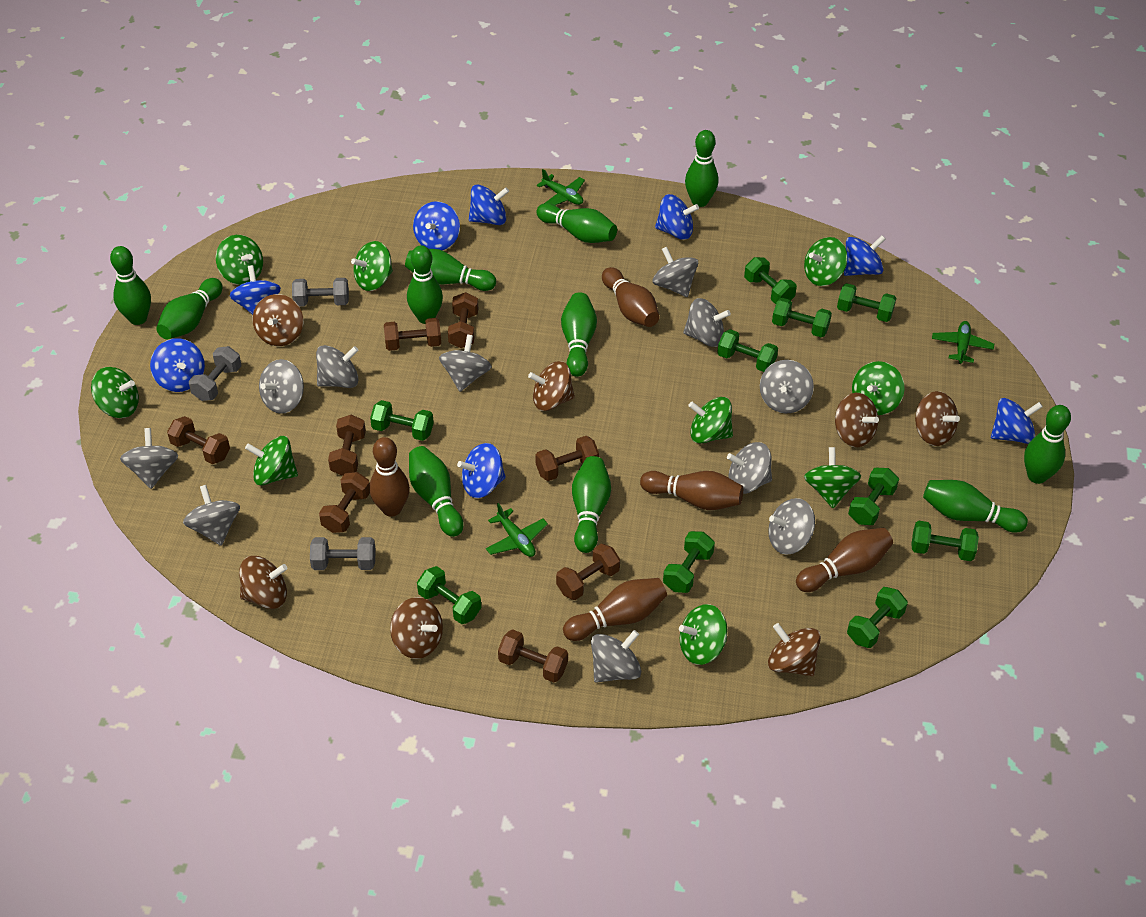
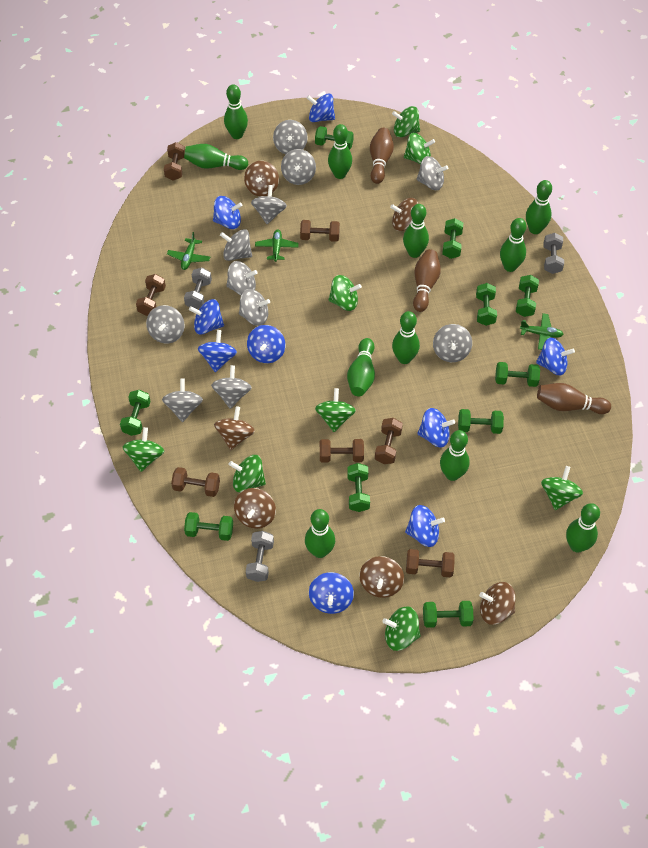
blue spinning top: [150,338,205,392] [229,265,281,315] [413,201,460,250] [457,443,506,498] [469,185,509,225] [655,194,699,240] [844,235,885,276] [991,398,1043,444] = 8 -> [189,299,224,335] [198,330,237,372] [213,196,243,229] [247,325,285,363] [307,93,335,122] [309,572,354,614] [405,505,445,547] [417,408,455,448] [536,337,575,375] = 9
brown bowling pin: [369,437,410,517] [563,578,667,641] [602,267,660,327] [640,471,743,510] [796,528,893,592] = 5 -> [370,128,394,184] [413,249,441,312] [537,383,611,414] = 3
brown dumbbell: [167,416,230,464] [319,472,370,533] [328,415,366,476] [384,318,441,351] [448,292,478,348] [498,629,568,682] [535,436,599,481] [556,544,620,600] = 8 -> [136,274,166,316] [164,142,185,181] [171,467,220,497] [300,220,340,242] [320,439,364,463] [375,418,403,464] [406,549,455,577] = 7
brown spinning top: [239,556,287,609] [252,294,303,346] [390,597,443,659] [528,361,575,411] [768,623,821,676] [835,393,879,447] [915,391,960,446] = 7 -> [214,406,255,450] [234,488,276,529] [244,161,279,197] [360,556,404,598] [390,198,418,231] [479,582,516,625] = 6
green spinning top: [91,367,139,418] [216,235,263,285] [245,436,298,486] [351,241,393,291] [679,604,727,665] [688,397,733,444] [804,237,848,286] [804,447,861,508] [852,361,905,415] = 9 -> [123,427,164,472] [229,455,266,492] [315,388,356,432] [328,275,362,311] [382,606,421,651] [392,106,420,137] [404,133,435,164] [541,466,583,510] = 8

